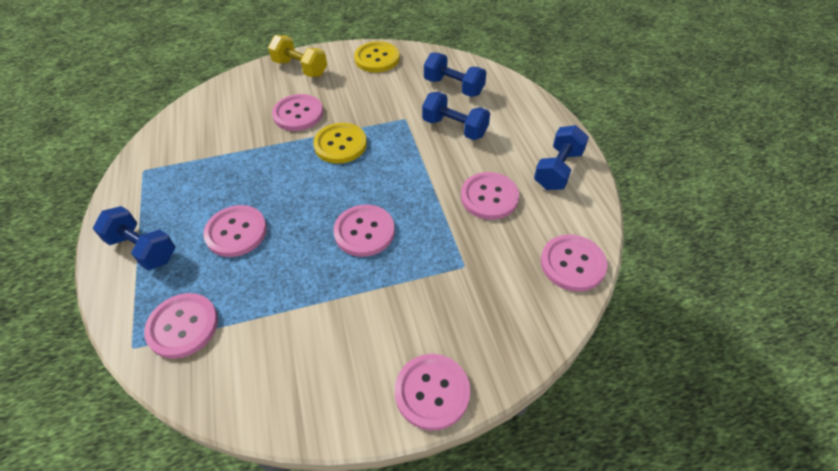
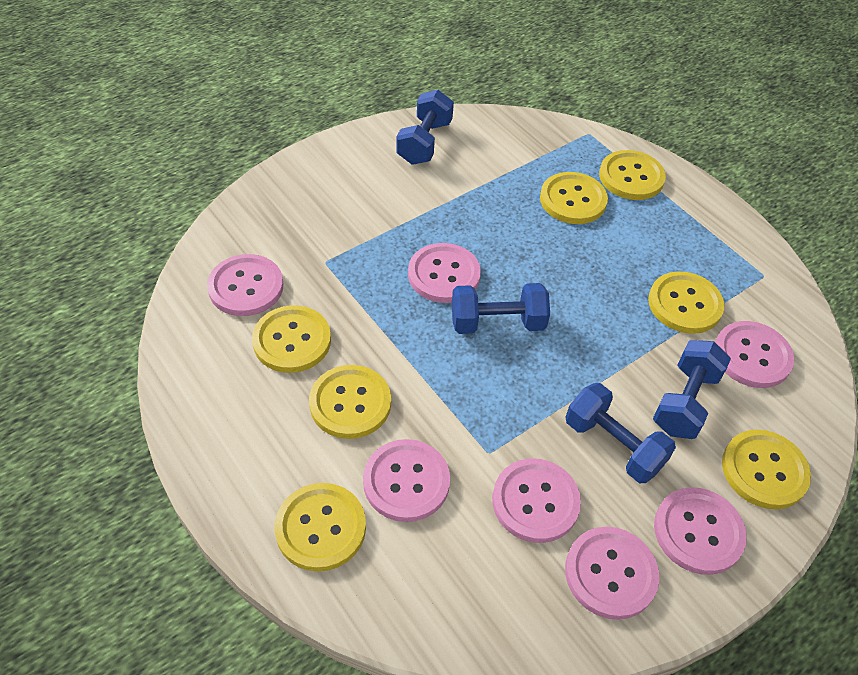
yellow button: [313,123,367,164] [354,41,400,72] = 2 -> [252,305,331,373] [275,483,366,572] [309,365,391,439] [540,172,608,224] [599,150,666,200] [648,271,725,334] [722,429,811,509] = 7
yellow dumbbell: [268,35,327,77] = 1 -> none = 0

